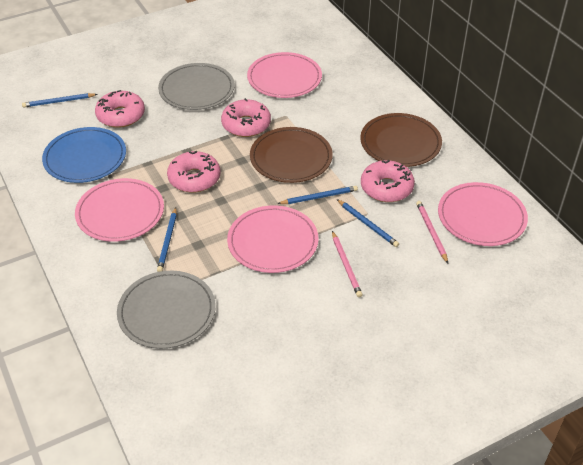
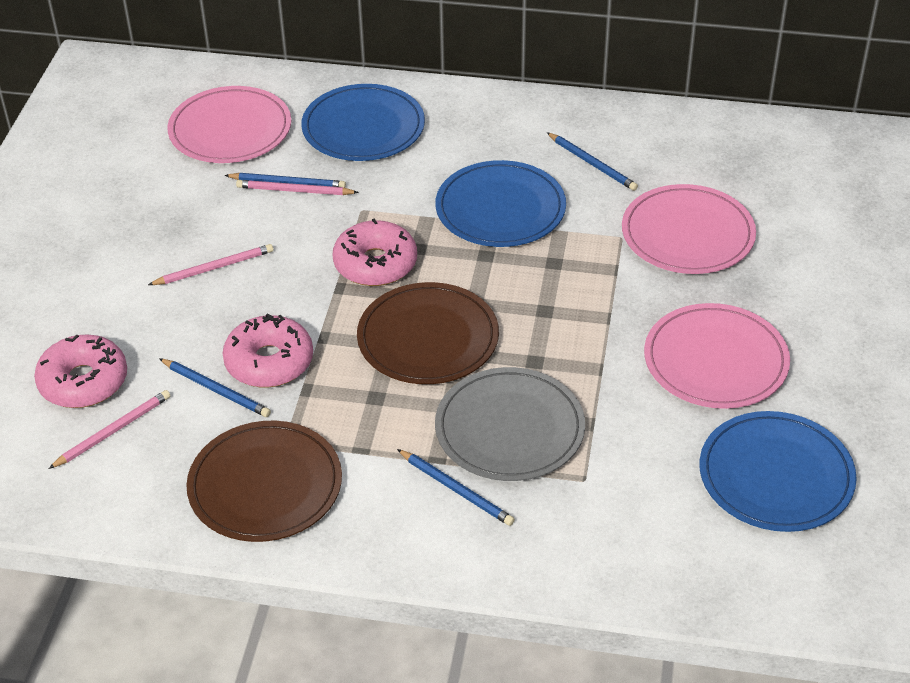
blue plate: [42,127,126,183] = 1 -> [301,84,425,161] [435,160,566,247] [699,411,857,532] = 3
grey plate: [117,271,216,349] [158,63,235,110] = 2 -> [435,367,585,481] = 1
pink donut: [95,90,145,128] [167,151,220,193] [221,98,271,137] [361,160,415,202] = 4 -> [34,334,127,408] [223,313,313,387] [333,219,417,286] = 3
pink pencil: [332,231,362,297] [416,201,448,263] = 2 -> [48,390,170,469] [148,244,273,285] [236,180,359,195] = 3
pink plate: [75,178,164,242] [227,205,319,273] [247,52,322,98] [438,182,528,246] = 4 -> [167,86,291,163] [622,184,756,274] [644,303,790,409] = 3

